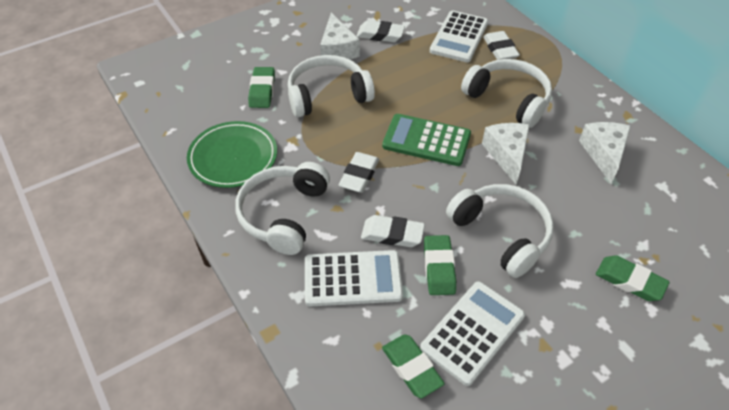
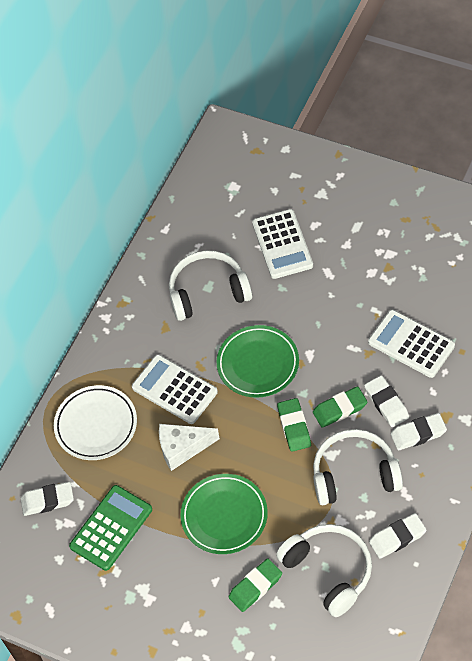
green eraser: [248,67,275,108] [382,334,445,398] [424,235,456,295] [596,255,670,301] = 4 -> [228,558,282,612] [277,398,311,452] [313,386,367,428] = 3
green plate: [187,121,277,188] = 1 -> [180,474,268,554] [217,325,299,398] = 2
white cheese: [320,13,360,60] [482,123,530,185] [579,122,631,184] = 3 -> [159,424,220,471] = 1
white headphones: [235,162,330,255] [288,55,375,117] [446,184,554,278] [461,59,552,128] = 4 -> [169,250,252,321] [276,524,372,617] [313,429,403,505] = 3
white plate: none = 0 -> [54,385,137,460] = 1

